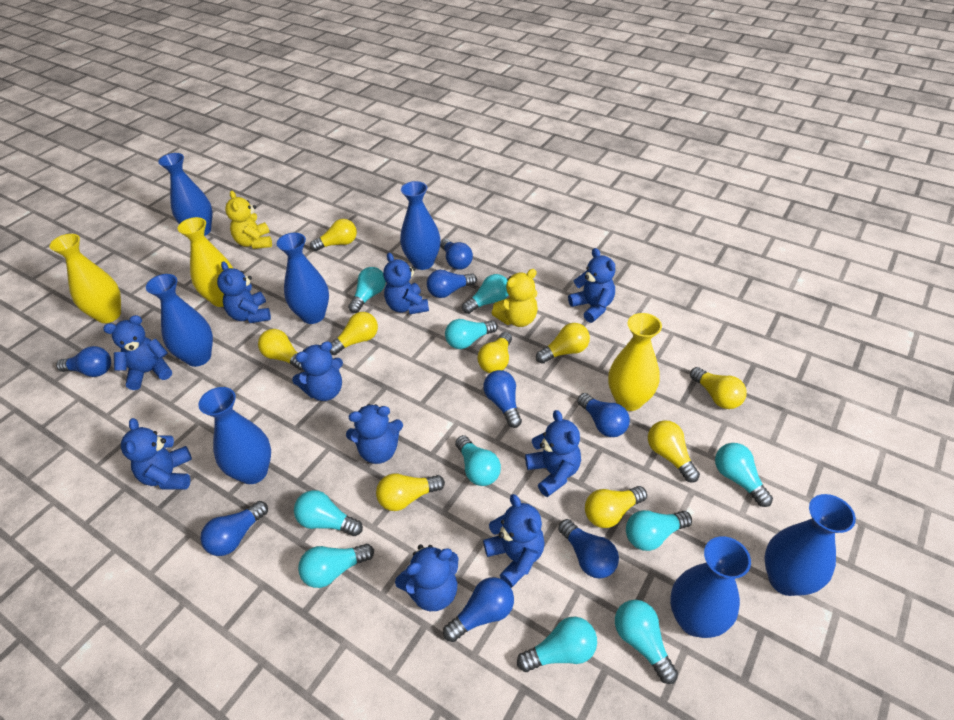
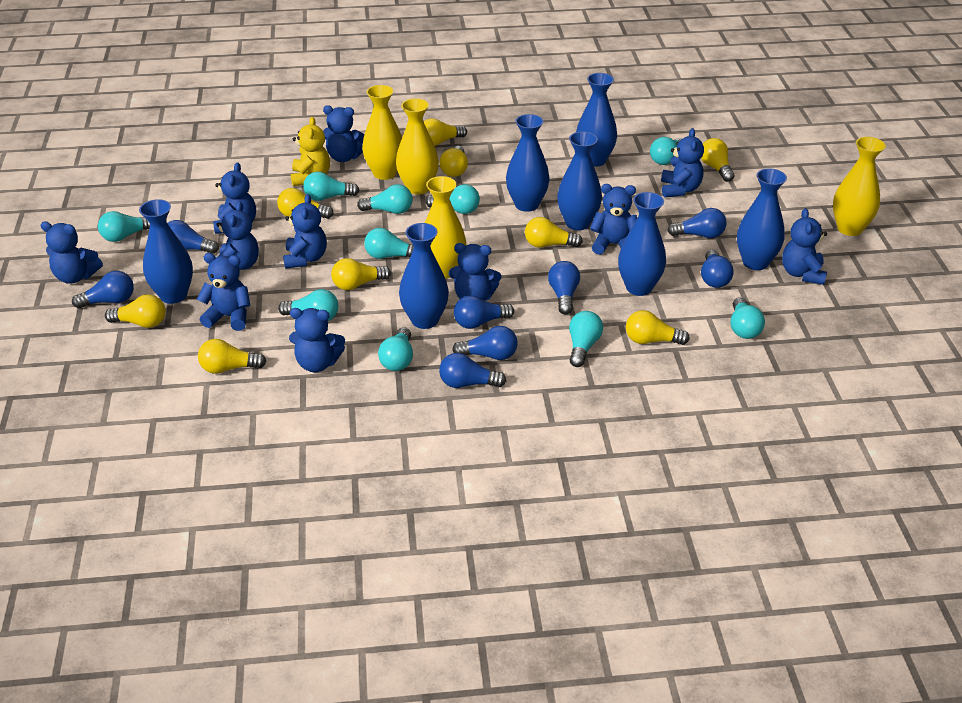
blue teddy bear: [103,315,172,390] [121,418,192,490] [217,261,271,323] [292,341,343,401] [346,404,403,464] [383,253,429,314] [395,545,458,611] [483,494,545,588] [525,410,581,497] [568,248,615,323] = 10 -> [40,221,103,284] [197,253,250,331] [213,162,256,234] [216,201,259,270] [283,194,327,269] [289,308,345,372] [323,105,364,162] [449,243,501,300] [590,184,637,255] [661,128,704,198] [782,208,827,285] = 11
yellow teddy bear: [225,191,272,249] [491,269,538,327] = 2 -> [291,117,330,186] = 1
yellow vase: [50,234,121,323] [178,217,233,307] [608,313,662,411] = 3 -> [362,85,402,180] [396,98,439,195] [425,176,466,279] [833,137,886,236] = 4

